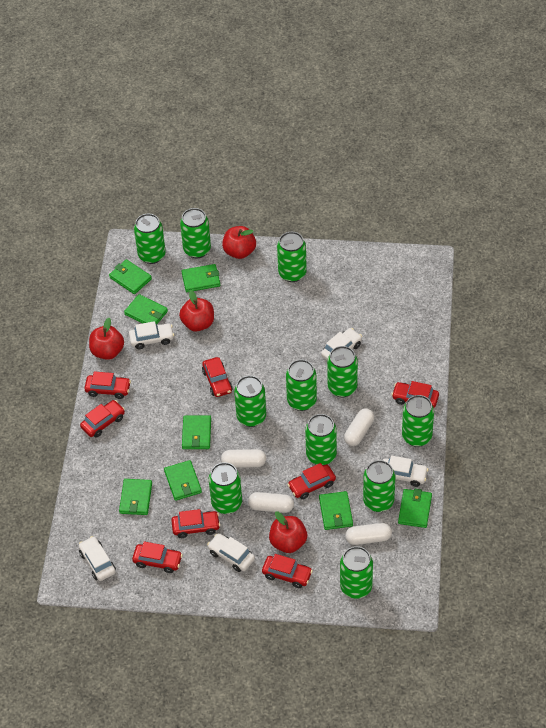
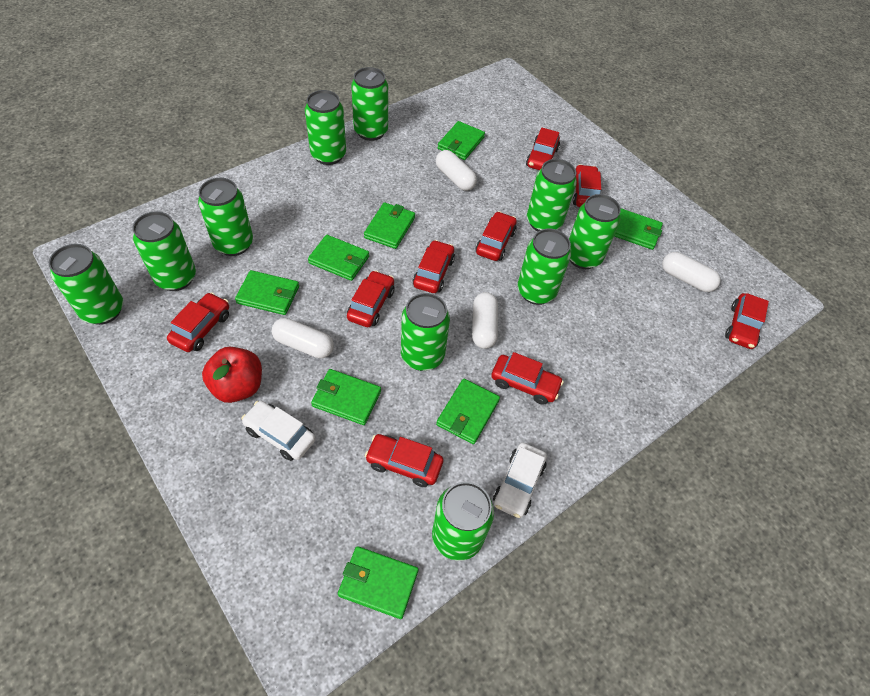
green can: [134,214,166,264] [180,208,211,258] [209,462,242,514] [234,376,266,427] [277,232,307,282] [286,360,317,411] [305,414,337,465] [327,346,358,397] [340,546,373,599] [363,460,395,512] [402,395,434,447] = 11 -> [49,244,123,325] [132,211,196,291] [198,178,253,256] [305,90,346,165] [351,67,388,141] [401,293,450,371] [432,482,494,561] [518,228,571,305] [527,159,577,232] [569,194,621,269] = 10
red apple: [89,318,124,360] [179,290,214,331] [222,226,256,259] [269,511,307,553] = 4 -> [202,347,262,403] = 1
red car: [80,400,125,438] [84,371,131,399] [132,541,183,573] [171,509,220,538] [202,357,233,397] [262,554,313,588] [287,463,336,499] [392,381,439,408] = 8 -> [167,292,229,352] [347,270,394,327] [365,434,443,487] [413,240,455,293] [475,211,517,261] [491,352,564,405] [526,128,560,170] [573,164,601,207] [725,293,769,349] = 9
white car: [79,536,116,581] [129,321,174,349] [207,533,255,572] [321,328,362,360] [383,455,428,487] = 5 -> [241,401,316,461] [493,443,547,518] = 2

